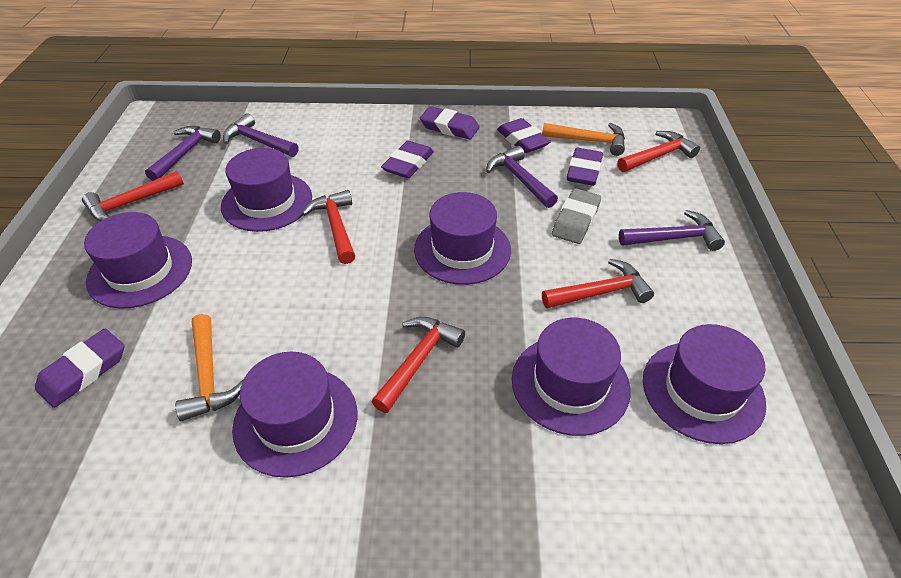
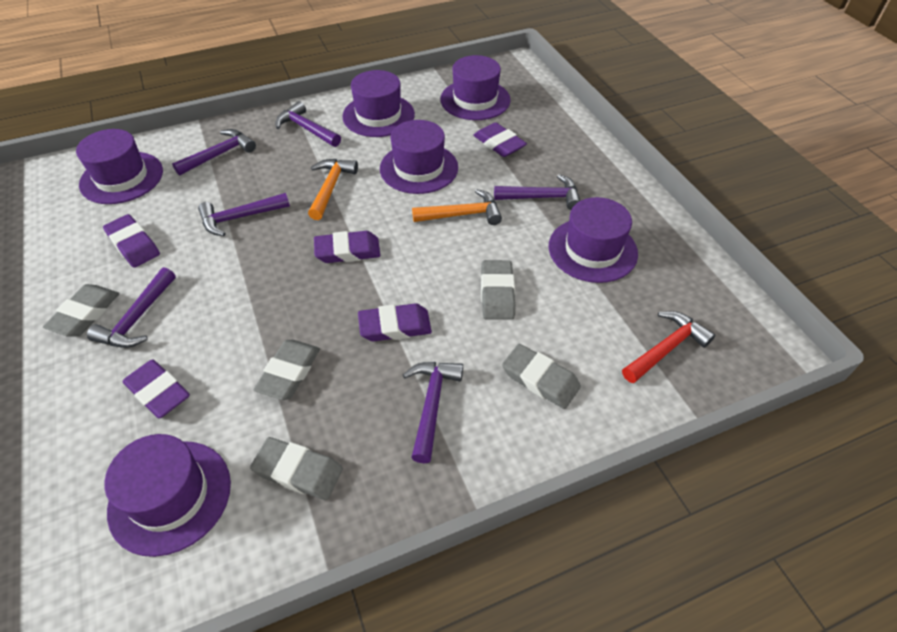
grey eraser: [552,188,601,244] = 1 -> [43,284,119,337] [250,437,343,500] [254,340,320,400] [481,260,515,320] [502,344,581,409] = 5
purple hammer: [145,126,221,181] [223,113,299,157] [486,146,558,208] [619,210,725,251] = 4 -> [87,267,176,348] [172,129,256,176] [198,193,290,236] [275,101,341,147] [403,362,463,464] [494,174,580,210] = 6
red hammer: [82,171,184,221] [302,190,355,264] [371,317,465,413] [542,259,654,309] [617,131,700,172] = 5 -> [622,311,715,383] = 1

